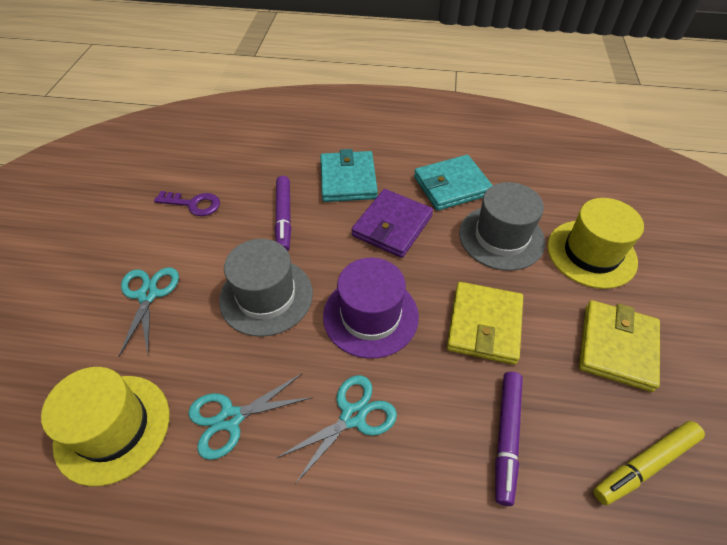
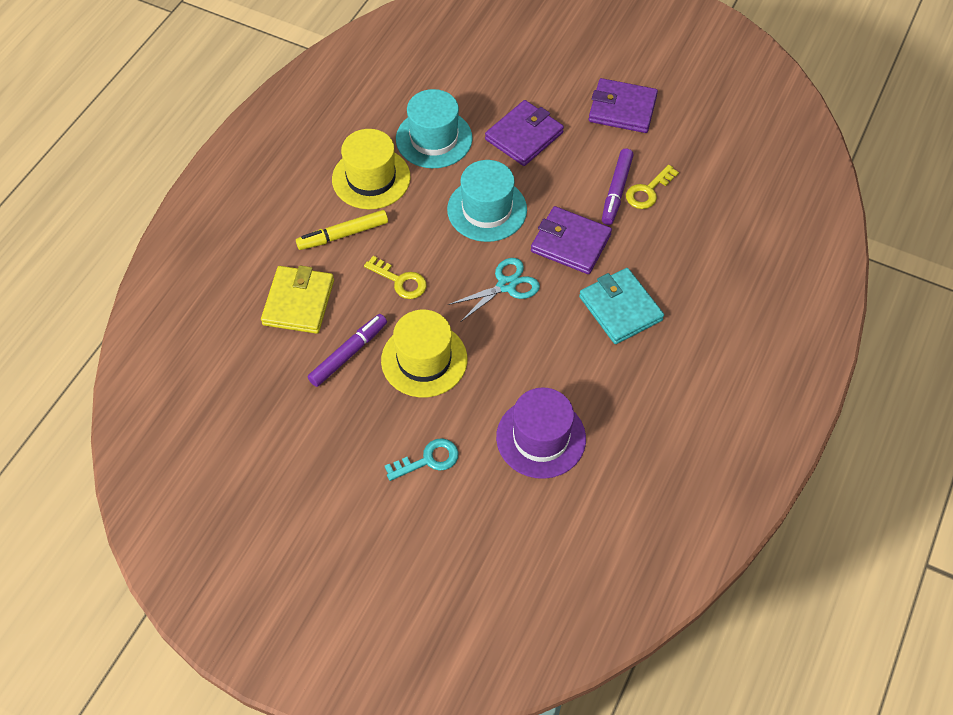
grey hat: [219,239,313,337] [459,182,545,271] = 2 -> none = 0
purple key: [154,191,220,216] = 1 -> none = 0
purple wallet: [352,189,433,258] = 1 -> [485,100,564,166] [531,206,612,274] [589,78,658,133] = 3
turquoise hat: none = 0 -> [396,89,473,168] [447,160,527,242] = 2
turquoise key: none = 0 -> [385,438,458,481] = 1
turquoise scissors: [118,268,179,357] [188,373,313,460] [276,375,397,484] = 3 -> [448,258,540,322] = 1
turquoise wallet: [320,149,378,202] [414,155,493,211] = 2 -> [579,268,664,344] = 1
yellow key: none = 0 -> [364,256,427,299] [626,165,679,209] = 2
yellow wallet: [447,282,523,365] [579,300,660,392] = 2 -> [261,265,334,334] = 1

